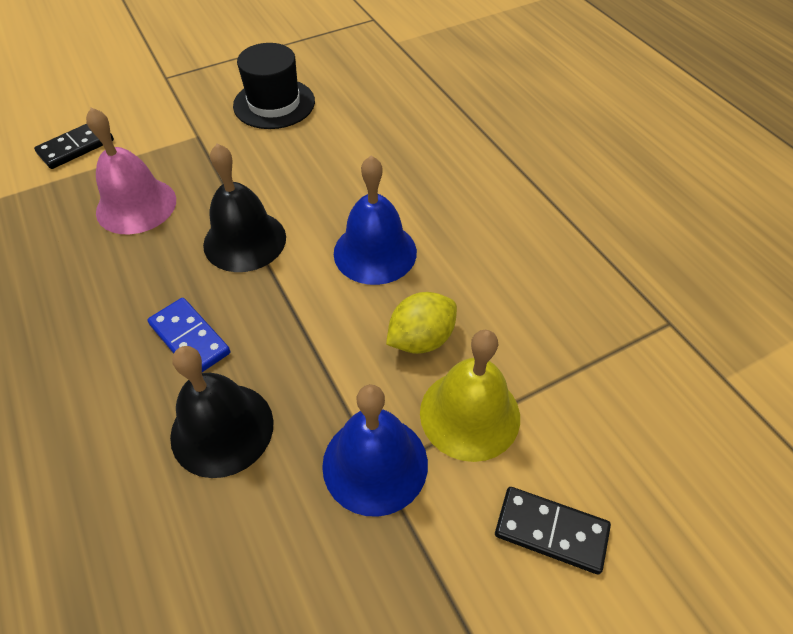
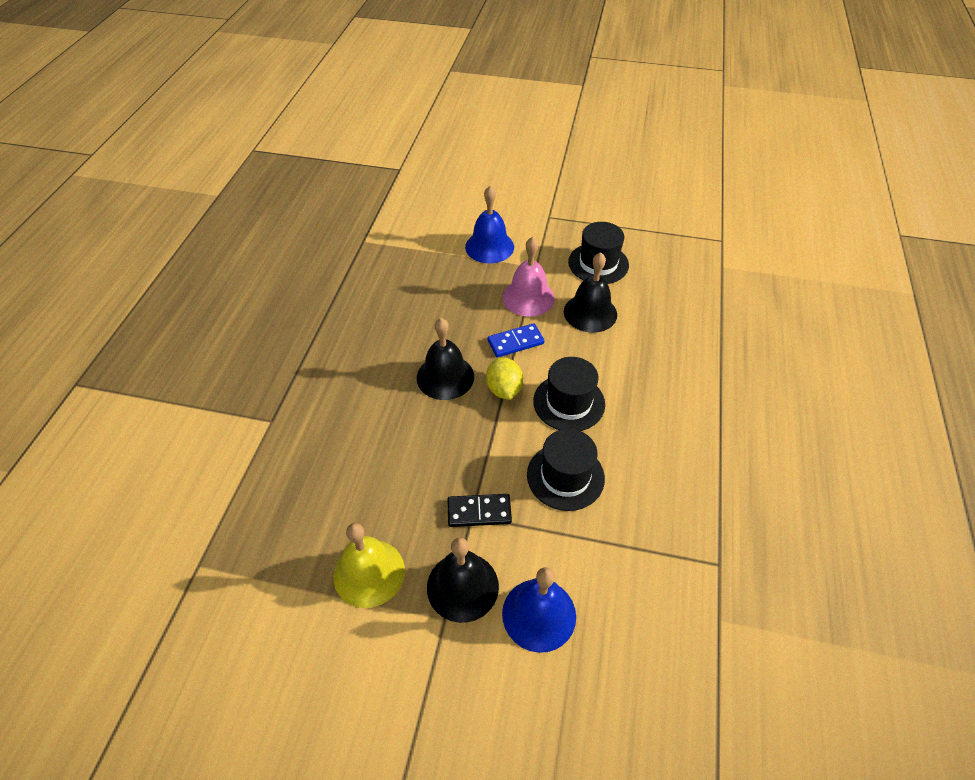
black bell: [170,346,274,478] [203,144,286,272] = 2 -> [417,318,474,400] [427,537,499,623] [564,252,617,333] = 3
black domino: [34,124,114,169] [495,487,611,574] = 2 -> [448,494,512,527] = 1
black hat: [233,43,315,129] = 1 -> [527,429,605,511] [533,357,605,431] [568,222,629,284] = 3

